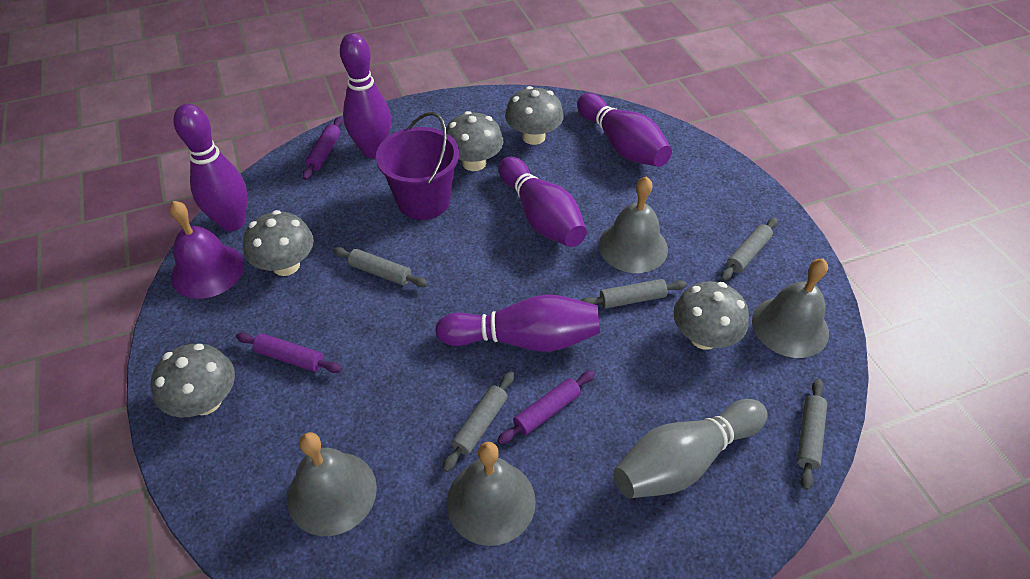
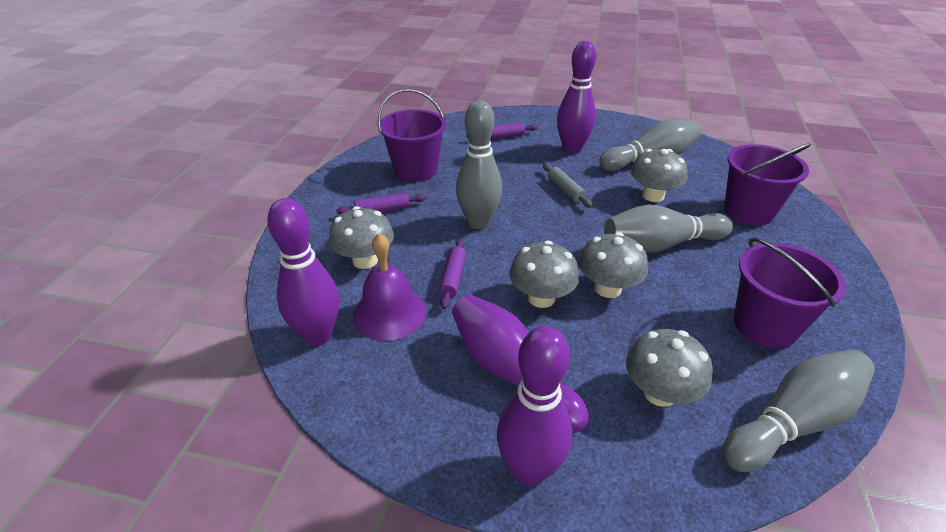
grey bell: [287,432,377,536] [447,442,536,546] [599,176,668,273] [752,259,829,358] = 4 -> none = 0
grey bowling pin: [613,399,767,498] = 1 -> [456,100,502,229] [599,119,701,171] [604,205,733,253] [722,349,875,472] = 4
grey rolling pin: [333,247,428,287] [443,371,514,472] [580,279,687,308] [721,217,778,281] [797,379,827,490] = 5 -> [543,163,593,208] = 1
purple bowling pin: [174,104,247,231] [340,33,391,158] [435,294,600,352] [499,157,587,247] [577,93,672,167] = 5 -> [267,198,339,346] [452,295,589,433] [497,326,572,486] [557,41,596,154] = 4
purple bucket: [376,112,459,220] = 1 -> [377,89,446,182] [724,143,811,226] [734,238,846,348] = 3

